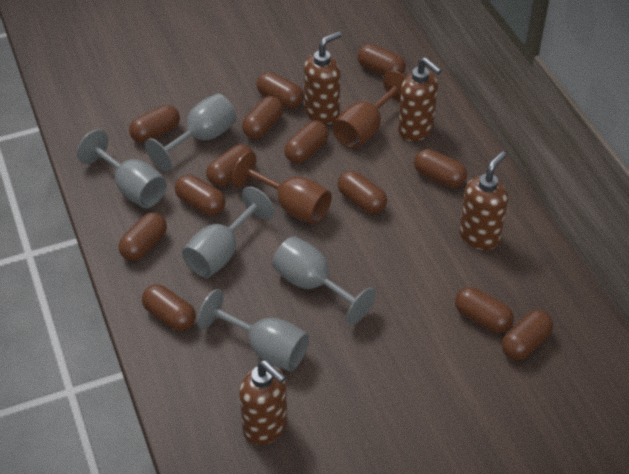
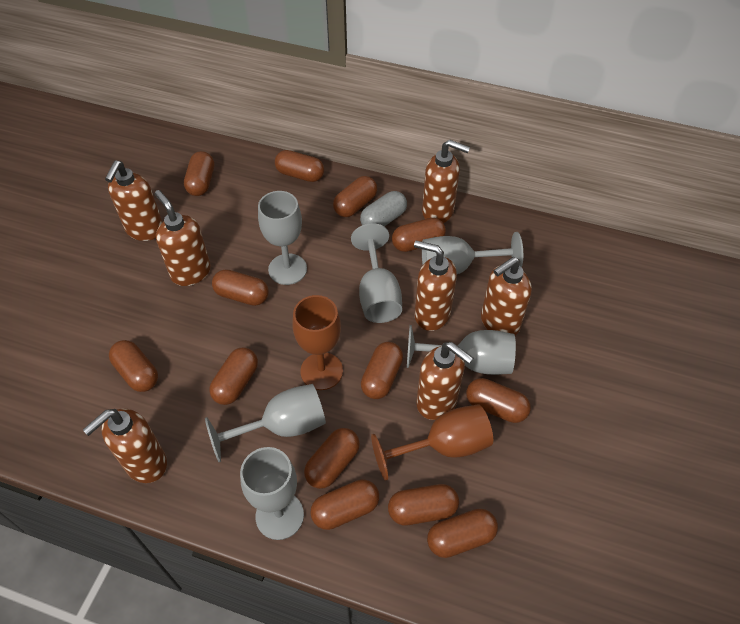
brown soap dispenser: [239,360,287,445] [304,31,341,124] [398,57,442,141] [459,151,508,250] = 4 -> [83,409,167,483] [105,161,163,241] [155,190,211,286] [414,241,457,331] [416,342,473,420] [422,140,470,223] [481,257,532,336] = 7
grey capsule: none = 0 -> [360,191,407,227] = 1
grey goblet: [77,129,167,208] [145,93,237,172] [182,187,275,278] [197,289,309,371] [272,236,376,325] = 5 -> [205,384,326,462] [240,447,304,540] [258,191,307,285] [351,223,402,323] [407,325,516,375] [422,232,523,274] = 6

